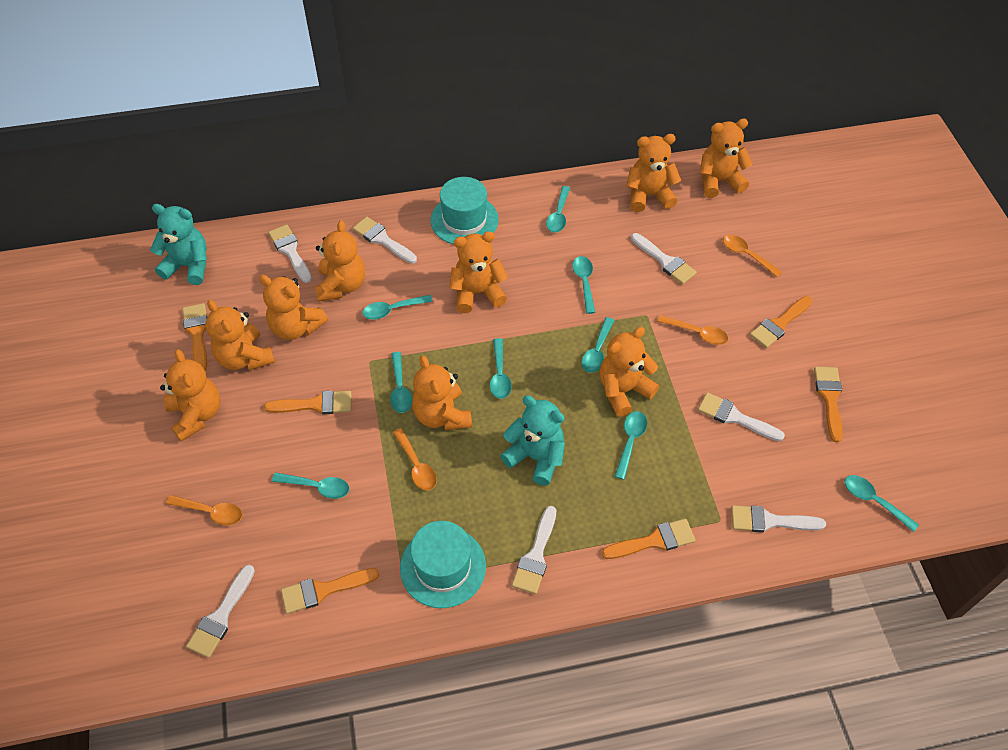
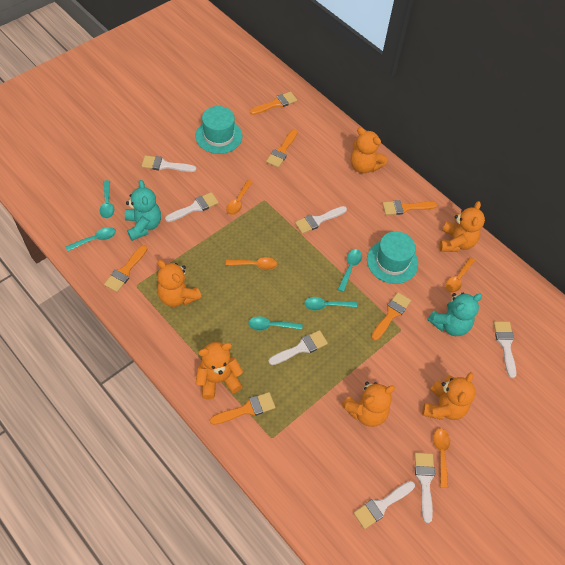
orange teddy bear: [160,349,220,442] [206,300,275,370] [259,275,328,340] [315,220,365,302] [412,356,472,430] [449,231,508,313] [599,327,659,417] [626,134,681,212] [700,119,753,198] = 9 -> [157,260,202,307] [196,342,243,400] [341,382,395,427] [351,127,387,173] [422,372,476,420] [439,201,485,252] = 6
turquoise spoon: [272,472,349,499] [363,295,433,319] [390,352,412,413] [490,338,512,399] [546,186,570,232] [572,256,595,314] [581,317,614,373] [614,411,647,480] [845,475,919,532] = 9 -> [66,227,116,251] [100,180,114,218] [248,316,302,331] [304,297,357,310] [338,249,362,292] = 5

